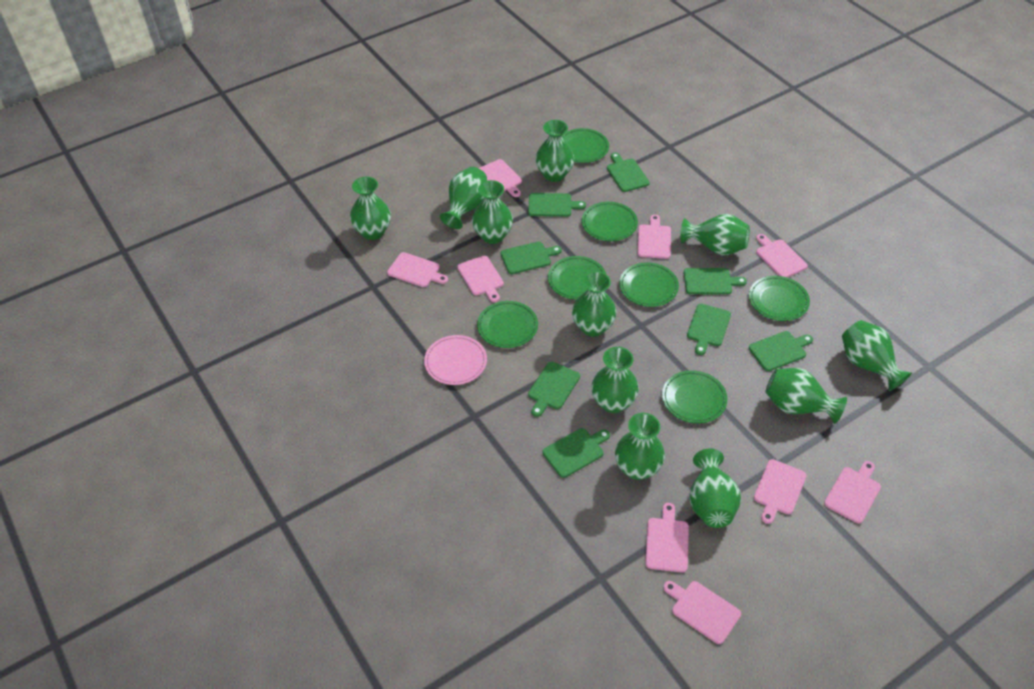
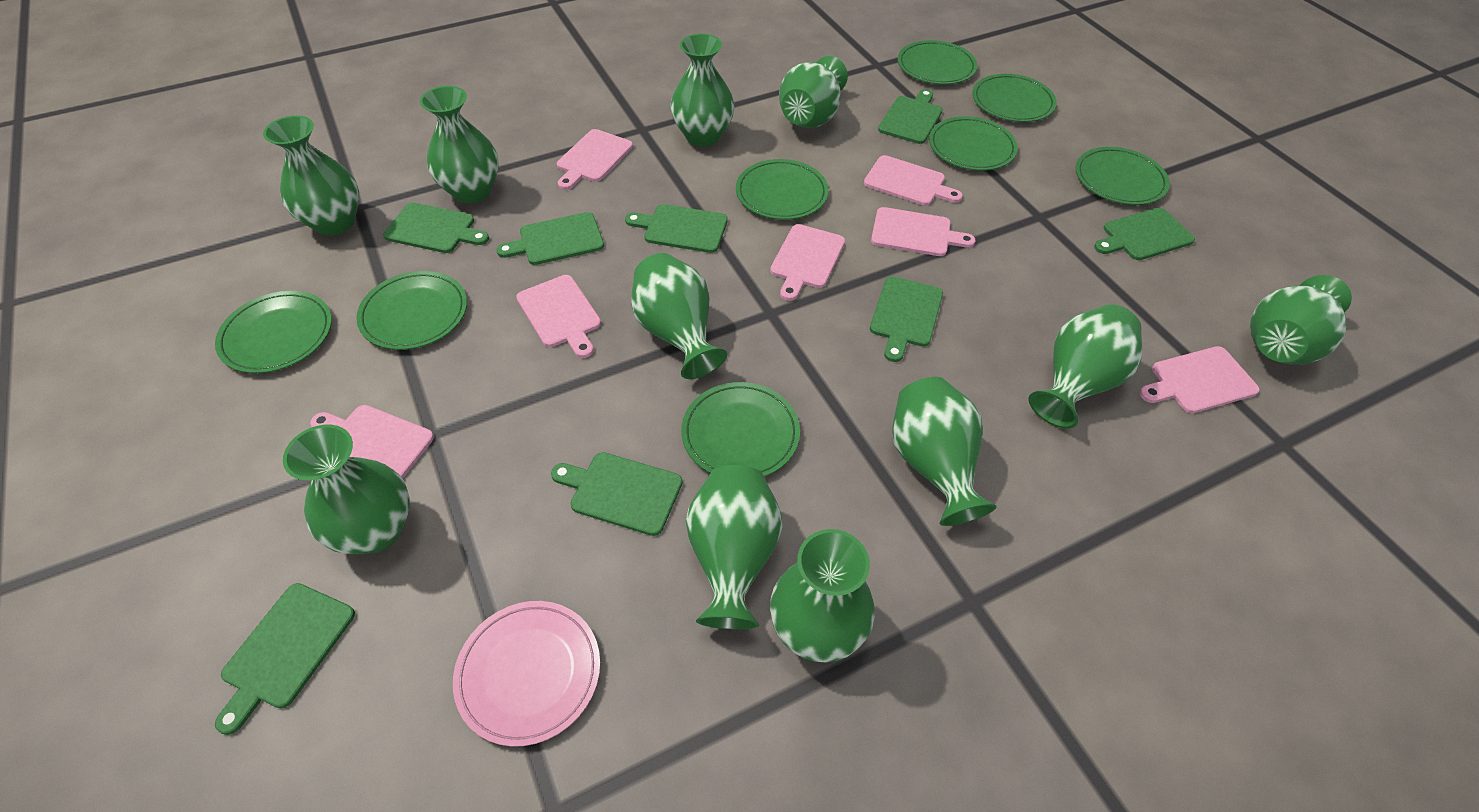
green plate: [477,301,538,348] [548,256,606,300] [562,128,609,163] [582,202,638,241] [619,262,679,307] [662,370,728,424] [749,276,810,321] = 7 -> [215,291,332,373] [356,271,467,350] [681,382,800,477] [736,159,829,220] [898,40,977,85] [929,116,1018,171] [972,74,1057,122] [1076,147,1170,205] = 8
pink cutting board: [387,252,448,287] [457,256,504,302] [479,159,522,197] [638,215,671,259] [645,503,689,573] [663,581,741,644] [754,459,807,524] [756,234,808,278] [824,461,881,524] = 9 -> [310,405,434,479] [516,275,601,358] [557,129,633,190] [770,224,845,301] [864,155,963,206] [871,207,976,256] [1140,346,1260,413] = 7

